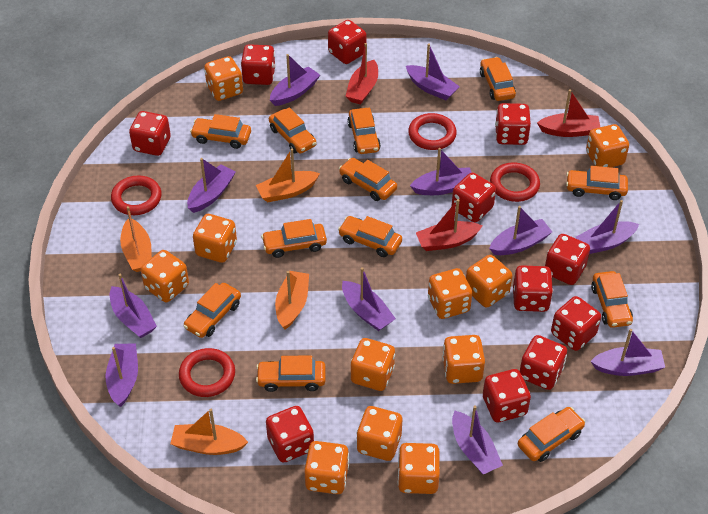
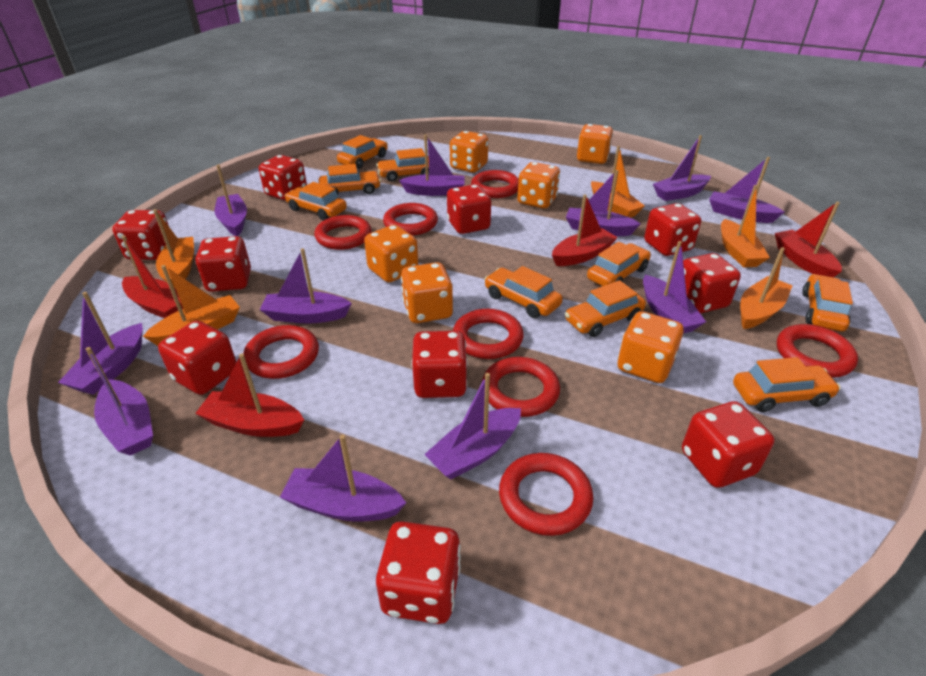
orange boat: [120,206,152,272] [170,409,248,455] [256,148,320,202] [275,271,309,329] = 4 -> [143,265,240,346] [153,209,194,288] [591,146,645,218] [721,185,770,268] [740,247,793,329] = 5
orange car: [183,283,241,338] [190,114,251,149] [256,355,326,392] [261,219,327,258] [269,107,317,154] [338,216,402,257] [339,158,397,201] [347,108,381,154] [480,57,516,101] [518,407,585,462] [566,166,628,200] [591,271,633,328] = 12 -> [285,182,347,221] [318,164,381,195] [337,135,388,169] [376,148,429,182] [484,266,563,318] [565,280,646,337] [587,242,651,286] [733,357,841,412] [802,274,853,331] = 9
orange dice: [141,250,189,302] [193,214,237,263] [204,56,243,101] [304,441,349,494] [350,338,395,391] [356,406,402,461] [398,443,440,494] [428,268,472,319] [442,335,485,384] [466,255,512,308] [586,124,629,167] = 11 -> [364,225,418,282] [401,262,453,323] [450,131,488,173] [517,162,560,209] [577,124,613,164] [618,311,684,383] = 6
red boat: [345,43,378,105] [416,199,482,251] [537,89,600,137] = 3 -> [122,235,183,318] [195,353,304,437] [552,194,618,266] [775,202,842,277] = 4
red dice: [129,111,171,156] [241,44,276,85] [266,406,314,463] [328,20,366,64] [452,173,496,222] [483,369,531,422] [495,103,531,145] [513,265,553,312] [520,335,567,390] [545,234,590,285] [551,296,601,351] = 11 -> [112,210,169,260] [158,321,236,395] [195,236,251,292] [259,155,307,201] [376,521,461,624] [411,331,468,398] [447,184,491,234] [644,203,701,256] [682,401,774,488] [683,253,741,313] = 10
red ring: [111,175,162,215] [179,348,235,397] [408,113,457,150] [490,162,540,202] = 4 -> [244,325,319,379] [314,215,372,250] [383,203,438,235] [453,309,524,359] [471,170,519,198] [482,357,560,417] [499,453,593,536] [777,324,858,378] = 8

